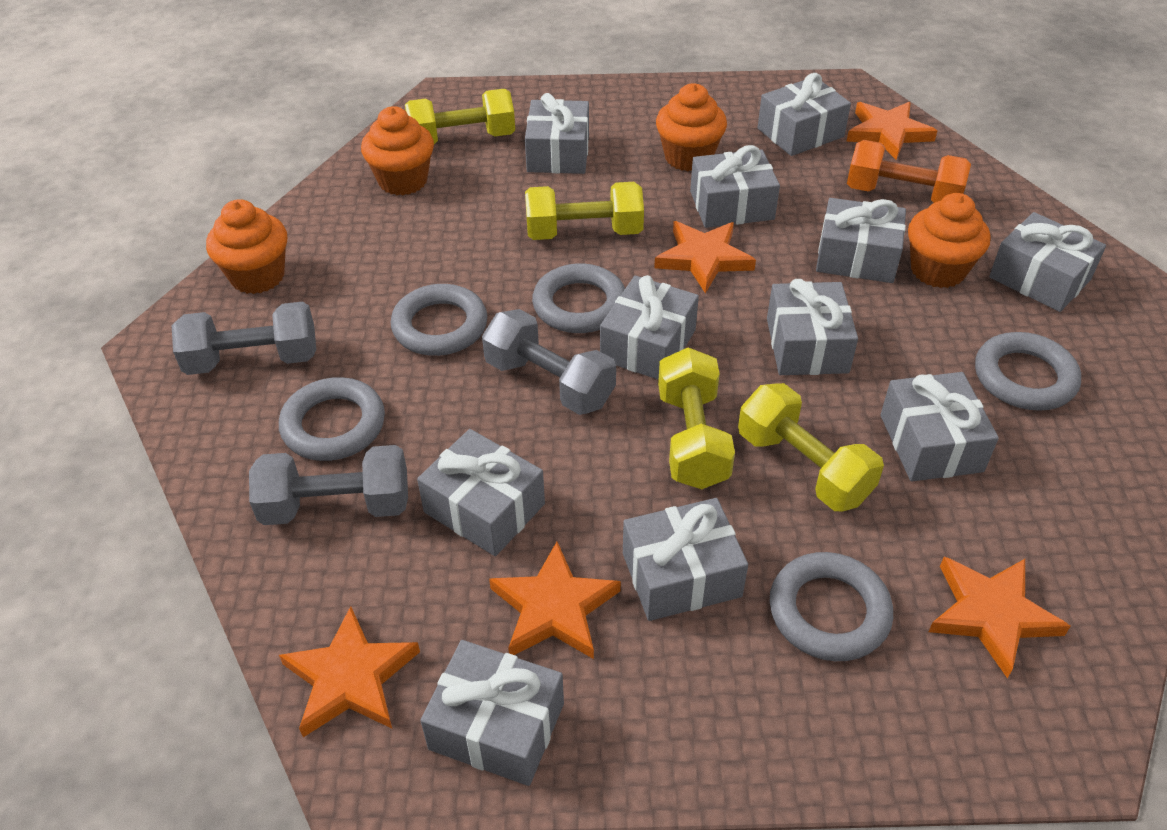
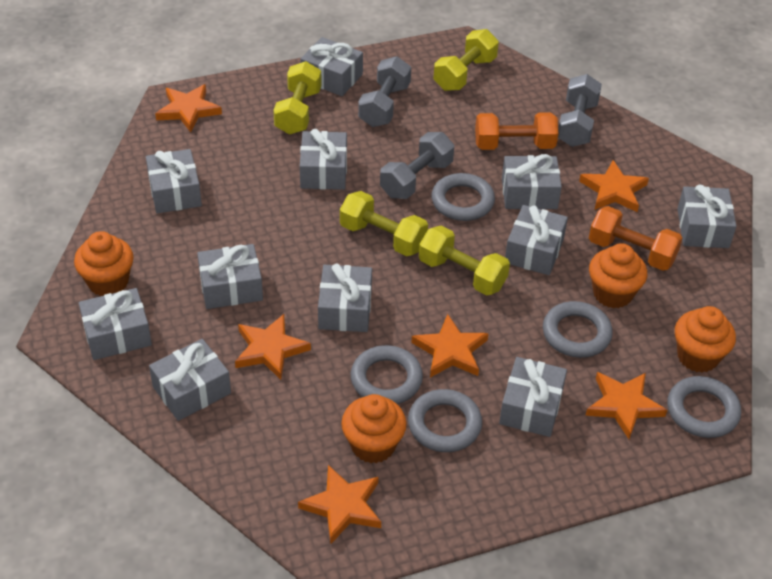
orange dumbbell: [847,140,971,203] = 1 -> [475,112,558,150] [589,206,682,271] = 2
orange star: [279,606,420,737] [489,542,621,659] [654,221,756,293] [846,102,937,160] [928,557,1071,678] = 5 -> [155,84,222,132] [235,314,311,380] [298,465,381,544] [411,314,489,378] [579,160,649,212] [585,372,667,439] = 6

